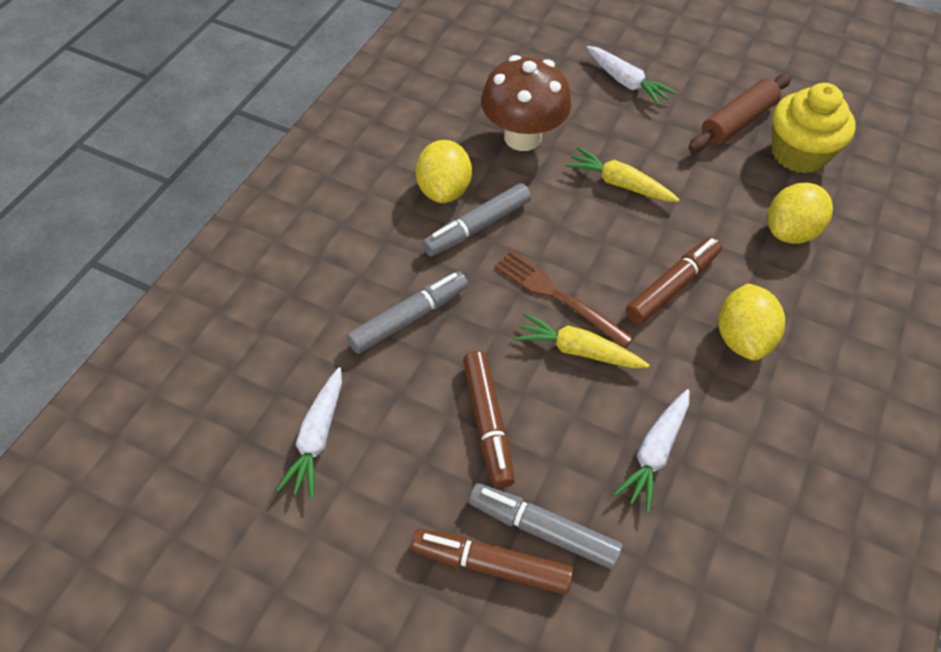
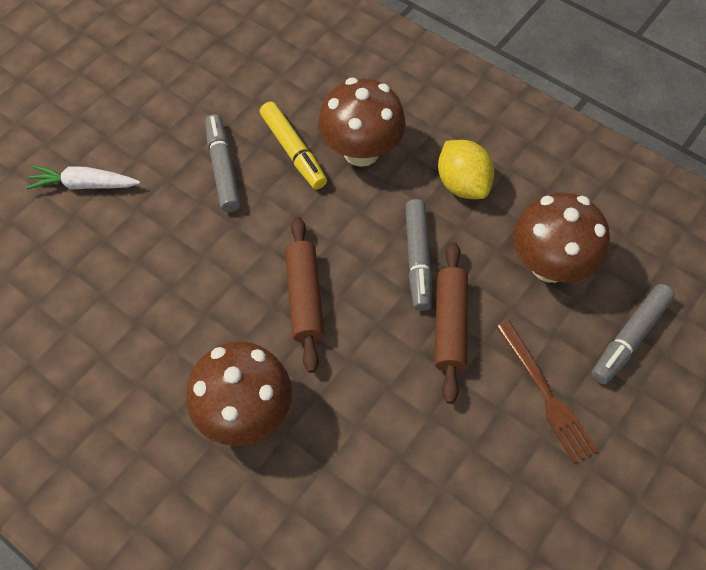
brown marker: [411,528,573,595] [463,351,515,489] [626,237,722,324] = 3 -> none = 0
brown mushroom: [481,55,571,151] = 1 -> [187,341,292,446] [318,78,406,167] [513,193,610,283] = 3
brown rolling pin: [688,74,791,152] = 1 -> [285,217,324,373] [435,242,468,404] = 2
white carrot: [276,367,342,499] [586,46,676,106] [614,389,689,513] = 3 -> [26,165,140,190] = 1
yellow carrot: [514,313,649,368] [566,147,680,202] = 2 -> none = 0
yellow cupcake: [772,83,855,173] = 1 -> none = 0
yellow lemon: [416,140,472,203] [718,283,785,361] [767,183,833,244] = 3 -> [438,140,494,199] = 1
yellow marker: none = 0 -> [260,102,327,189] = 1

